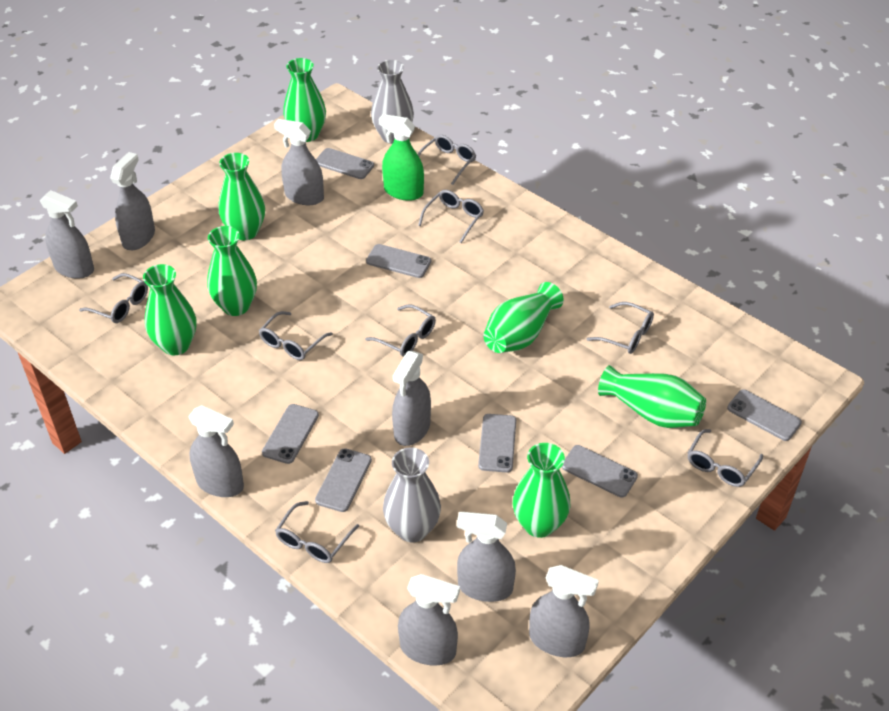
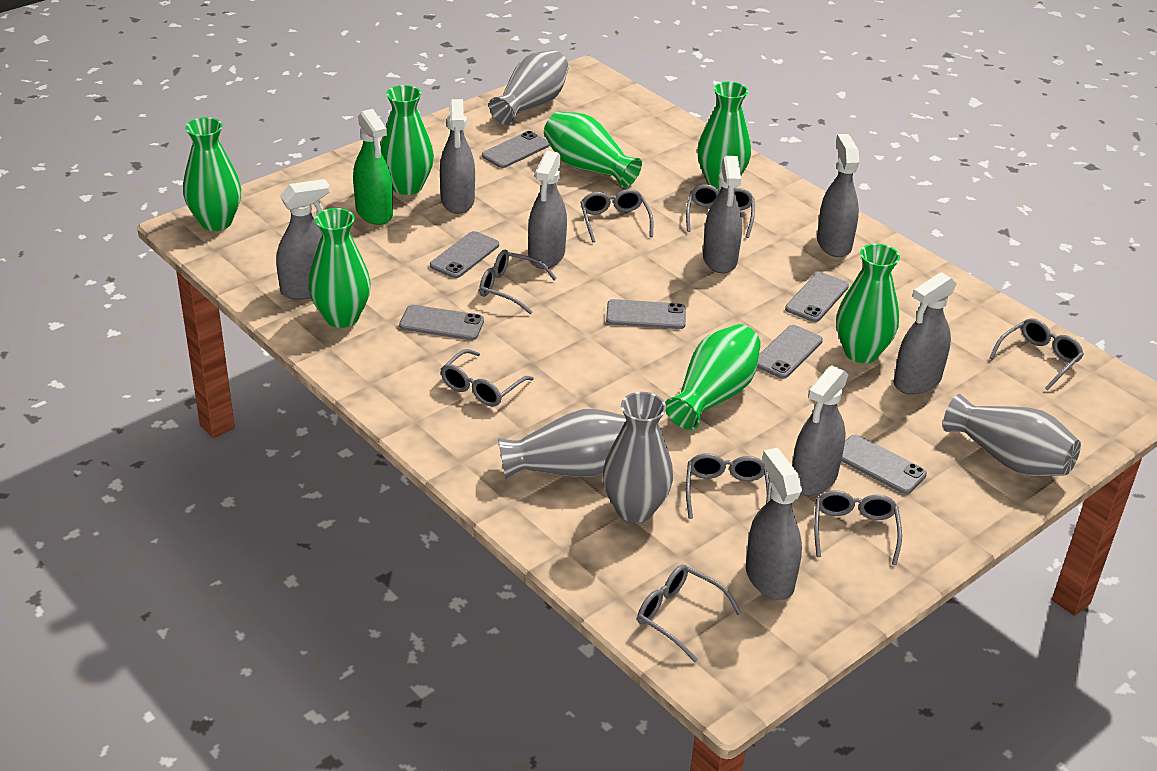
grey vase: [371,60,414,144] [383,447,441,542] = 2 -> [489,50,569,125] [498,409,626,479] [603,392,673,523] [943,394,1081,476] = 4

